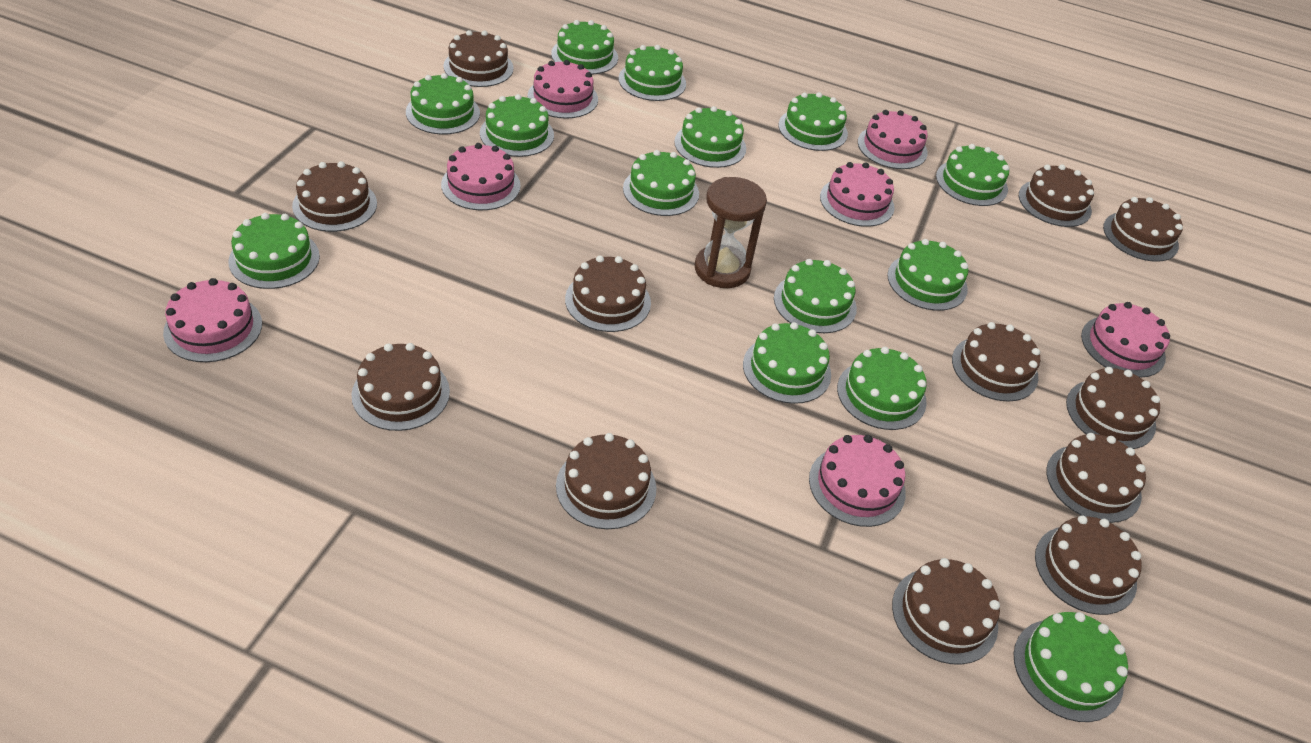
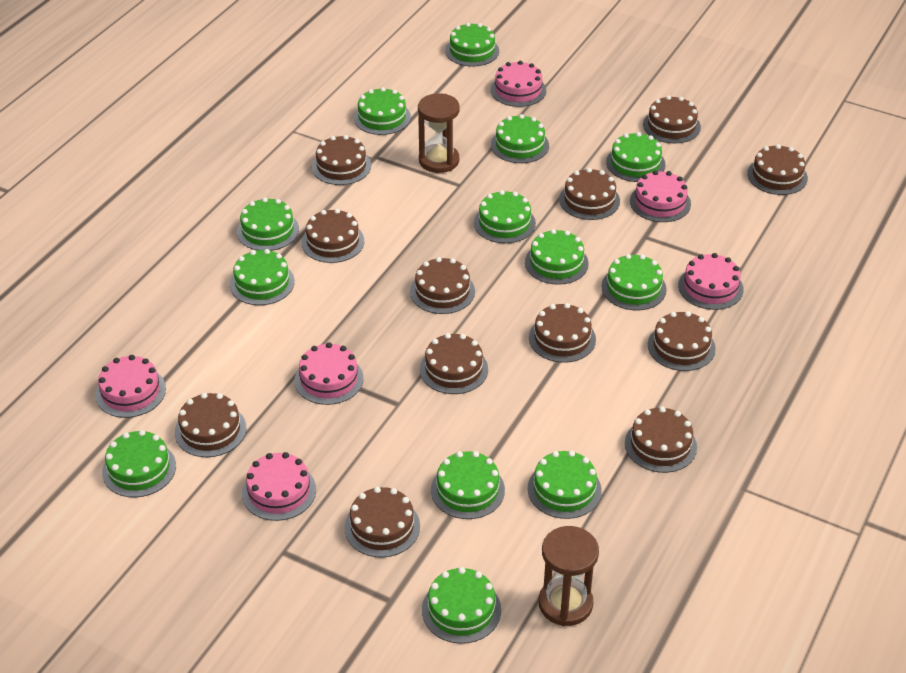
brown hourglass: [695,177,767,288] = 1 -> [418,93,460,173] [539,526,599,626] = 2
green cake: [228,213,320,289] [406,73,480,135] [480,94,554,157] [551,20,618,74] [618,45,686,101] [623,150,699,216] [674,106,746,168] [743,322,831,404] [774,259,857,333] [778,92,848,151] [837,347,927,430] [887,239,968,311] [936,144,1009,206] [1014,612,1128,722] = 14 -> [102,430,176,497] [230,249,295,305] [237,197,299,251] [354,87,411,135] [422,567,501,644] [431,451,505,519] [445,22,499,67] [474,190,536,243] [491,114,549,163] [525,229,589,285] [528,451,602,519] [601,254,667,310] [606,132,665,182] = 13
pink cake: [163,278,262,362] [441,143,521,210] [528,60,598,119] [809,435,906,527] [820,162,895,227] [858,110,928,169] [1081,302,1170,378] = 7 -> [95,355,166,418] [242,452,316,521] [295,342,364,405] [491,61,546,107] [630,170,691,222] [678,253,744,310] = 6

